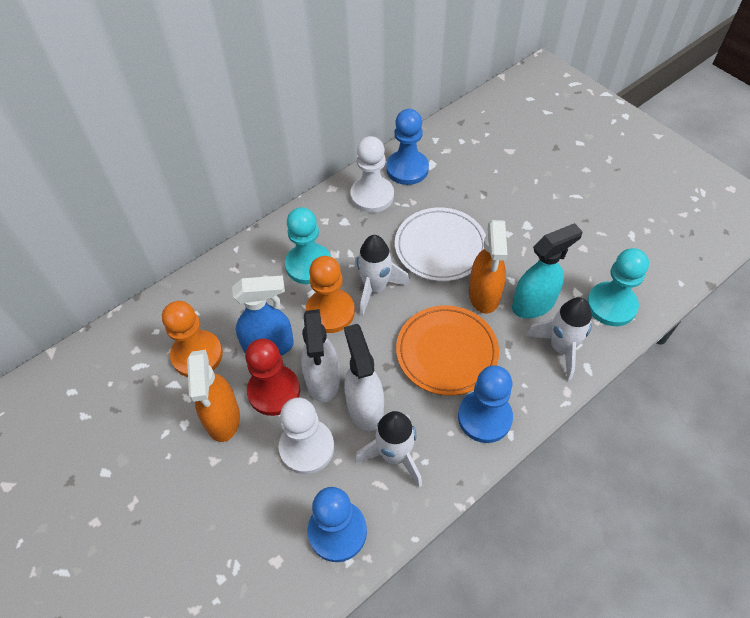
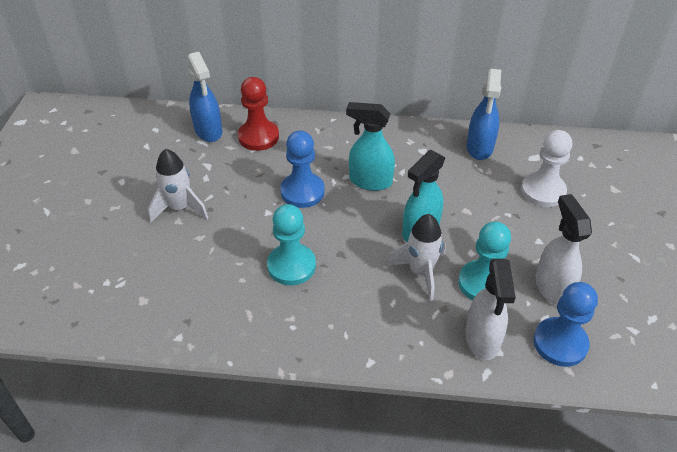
blue pawn: [307,487,367,562] [386,109,429,185] [458,365,513,443] = 3 -> [280,131,325,208] [533,282,598,367] = 2
blue spray bottle: [232,276,294,356] = 1 -> [187,52,222,142] [467,69,501,160] = 2
orange pawn: [162,301,223,377] [306,256,355,333] = 2 -> none = 0
orange plate: [396,305,499,396] = 1 -> none = 0
orange spray bottle: [187,350,240,442] [469,220,507,314] = 2 -> none = 0
turquoise spray bottle: [512,223,583,318] = 1 -> [346,102,395,191] [402,150,446,242] = 2
white pawn: [278,398,334,474] [350,136,394,213] = 2 -> [521,130,572,207] = 1
white plate: [395,207,486,281] = 1 -> none = 0
white rocket: [355,235,410,316] [355,411,422,488] [526,297,592,382] = 3 -> [148,149,209,223] [386,214,446,301] = 2

